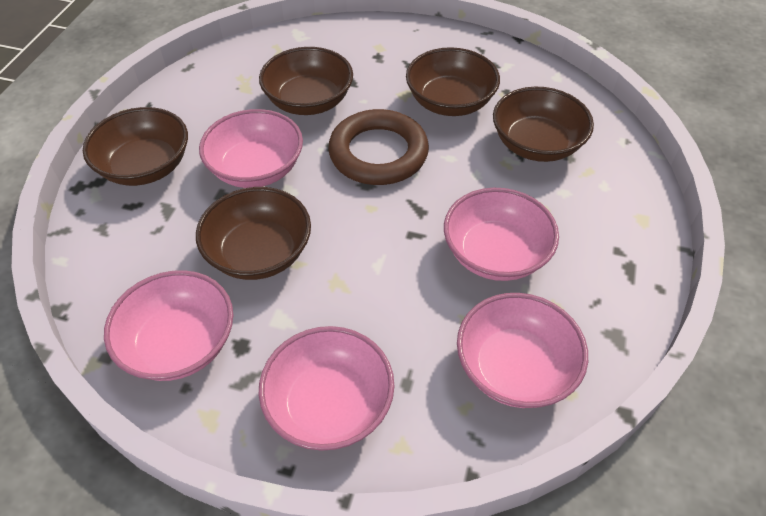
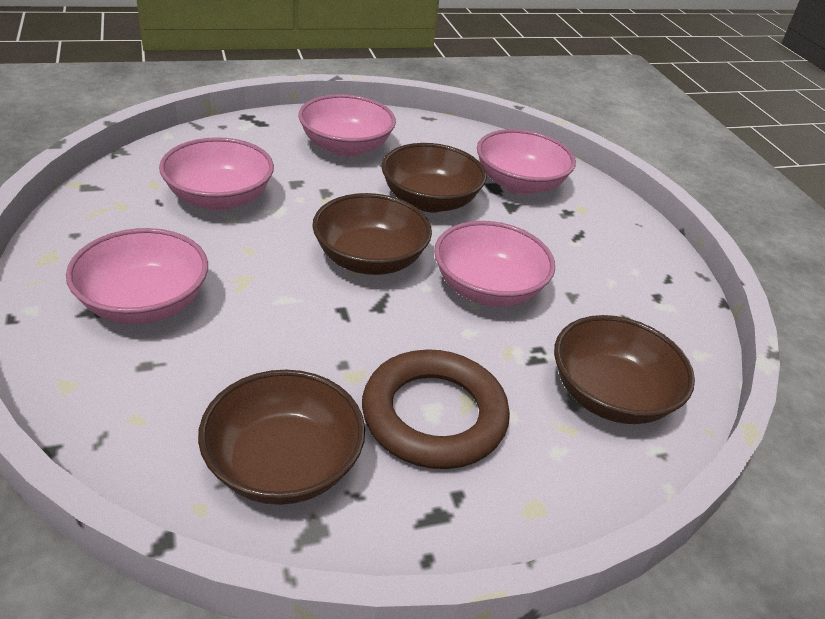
brown bowl: [83,107,188,186] [196,187,311,280] [259,47,353,115] [406,47,500,116] [493,87,594,162] = 5 -> [198,370,365,505] [312,193,432,275] [381,143,486,212] [554,315,695,424] = 4

